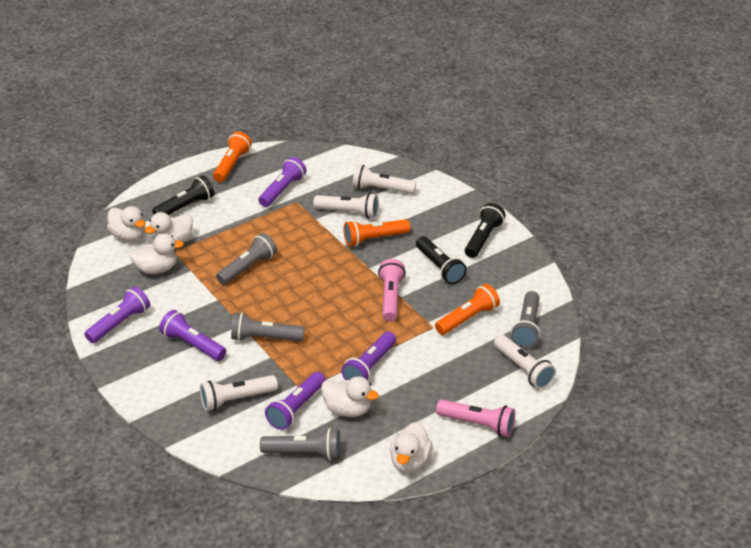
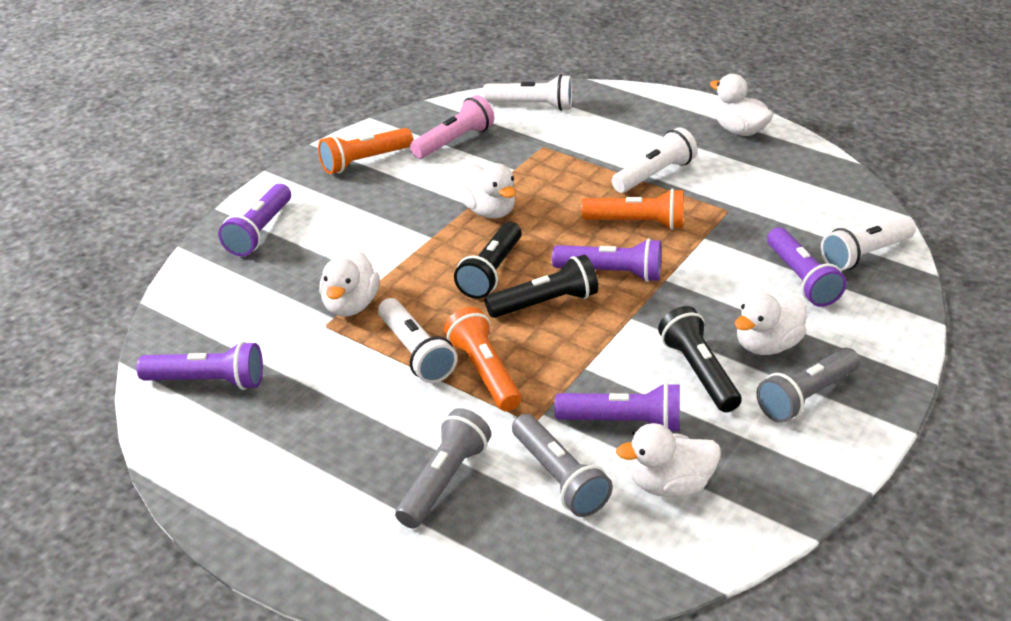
grey flashlight: [216,233,277,285] [231,312,305,341] [260,428,341,460] [511,291,540,348] = 4 -> [395,408,491,528] [512,414,613,517] [756,348,860,423] = 3
pink flashlight: [378,259,406,321] [436,399,515,437] = 2 -> [410,95,494,159] = 1

